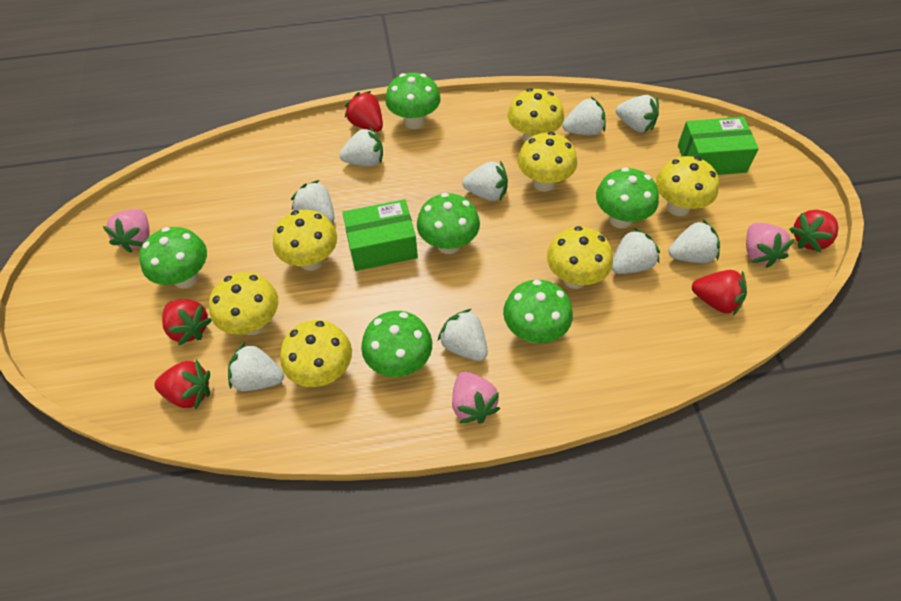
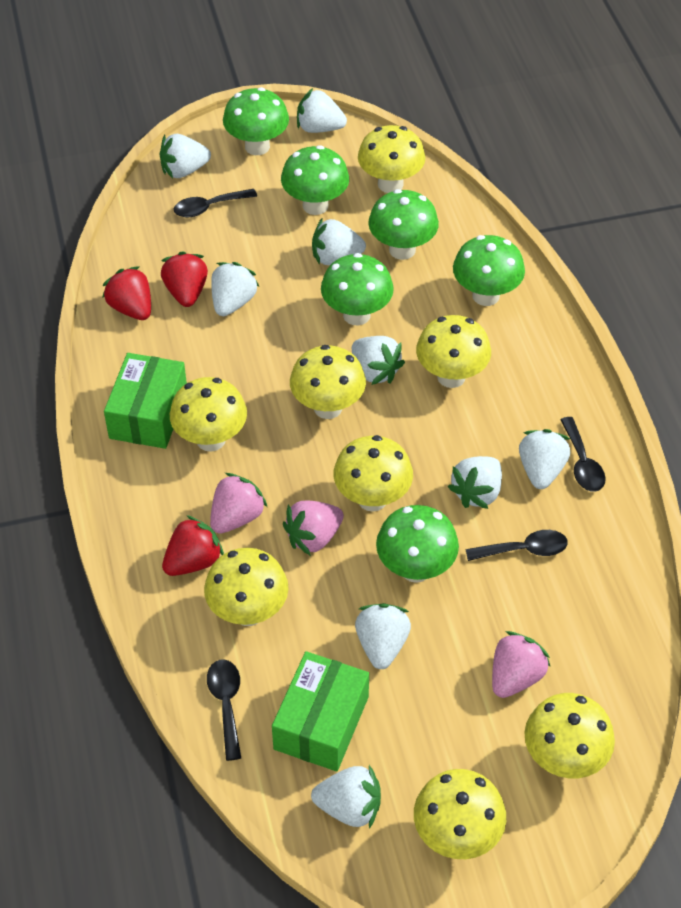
black spoon: none = 0 -> [174,189,257,217] [207,659,241,761] [465,530,568,561] [560,417,606,492] = 4
red strawberry: [154,360,210,410] [162,299,212,345] [345,91,383,132] [692,270,747,316] [789,210,838,253] = 5 -> [102,266,151,320] [161,251,208,307] [162,515,224,576] = 3
yellow mushroom: [209,272,279,335] [273,210,337,271] [280,320,352,387] [507,88,564,142] [518,132,577,192] [547,226,613,289] [656,156,719,216] = 7 -> [170,377,247,452] [204,548,288,626] [290,345,366,419] [334,435,413,511] [358,125,425,193] [414,769,506,859] [416,315,491,388] [524,693,615,778] = 8

